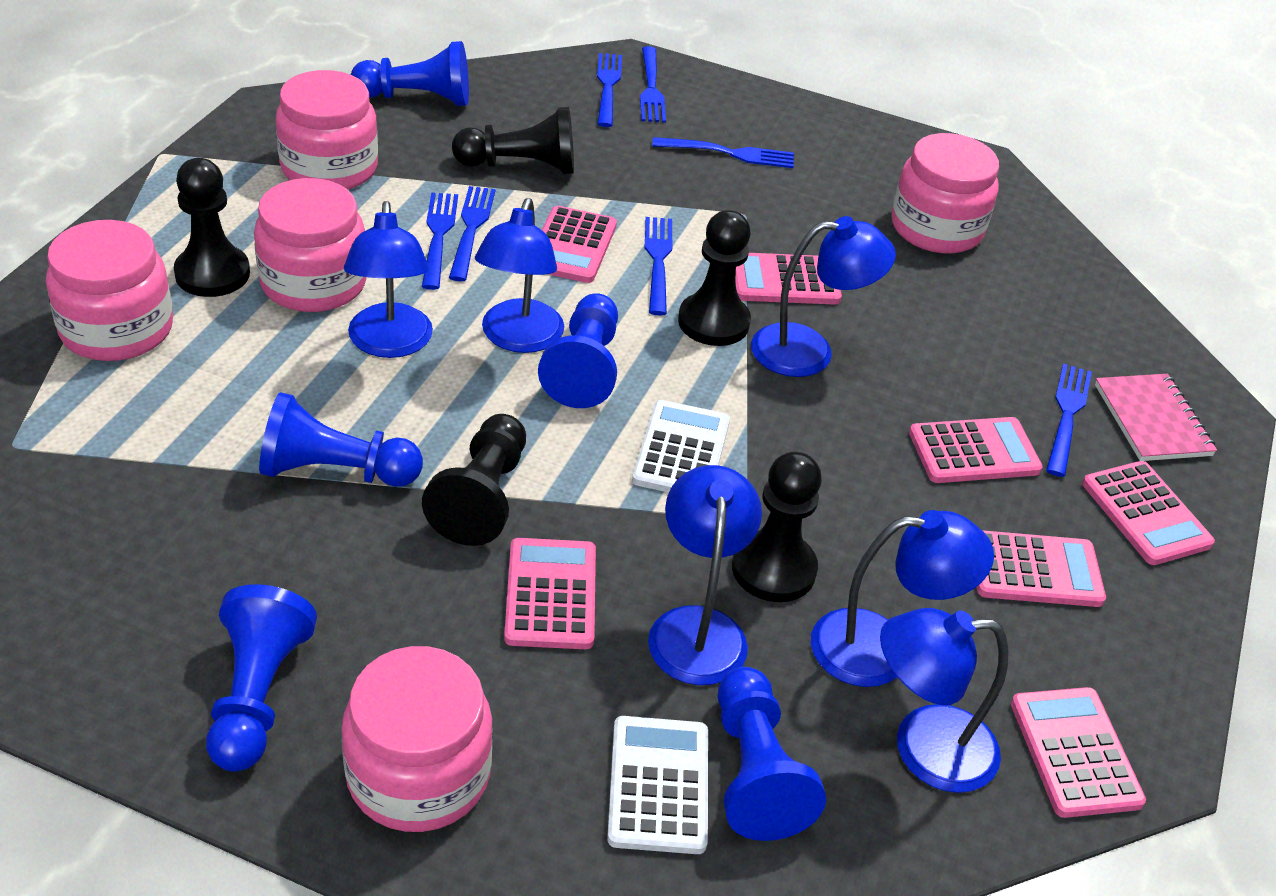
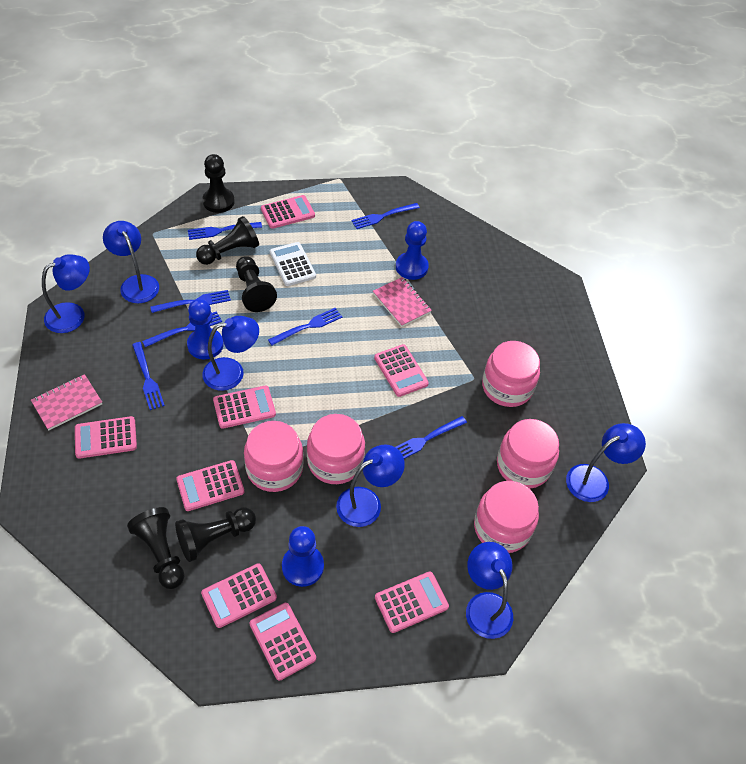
blue pawn: [206,584,317,771] [259,392,423,487] [351,41,469,106] [538,293,618,408] [718,667,826,841] = 5 -> [187,299,224,359] [282,526,324,587] [396,221,429,280] = 3
pink calculator: [504,538,596,649] [542,206,617,283] [736,253,842,304] [909,417,1043,483] [977,530,1106,607] [1011,687,1146,818] [1082,461,1215,565] = 7 -> [75,416,137,459] [176,460,244,511] [201,563,277,628] [213,386,276,429] [249,603,316,681] [261,195,315,229] [374,344,429,397] [375,571,449,633] = 8
pink notebook: [1095,374,1217,461] = 1 -> [31,374,102,430] [373,277,432,327] = 2
white calculator: [607,716,708,854] [632,400,730,493] = 2 -> [270,242,316,286] = 1

